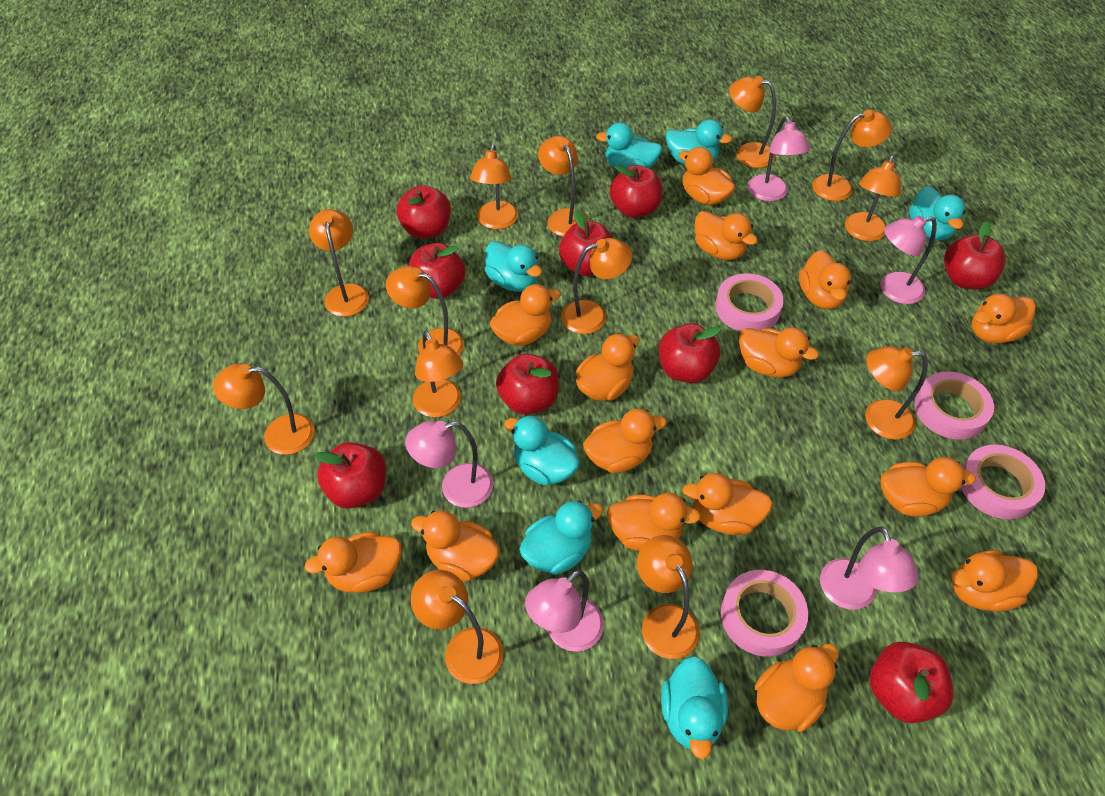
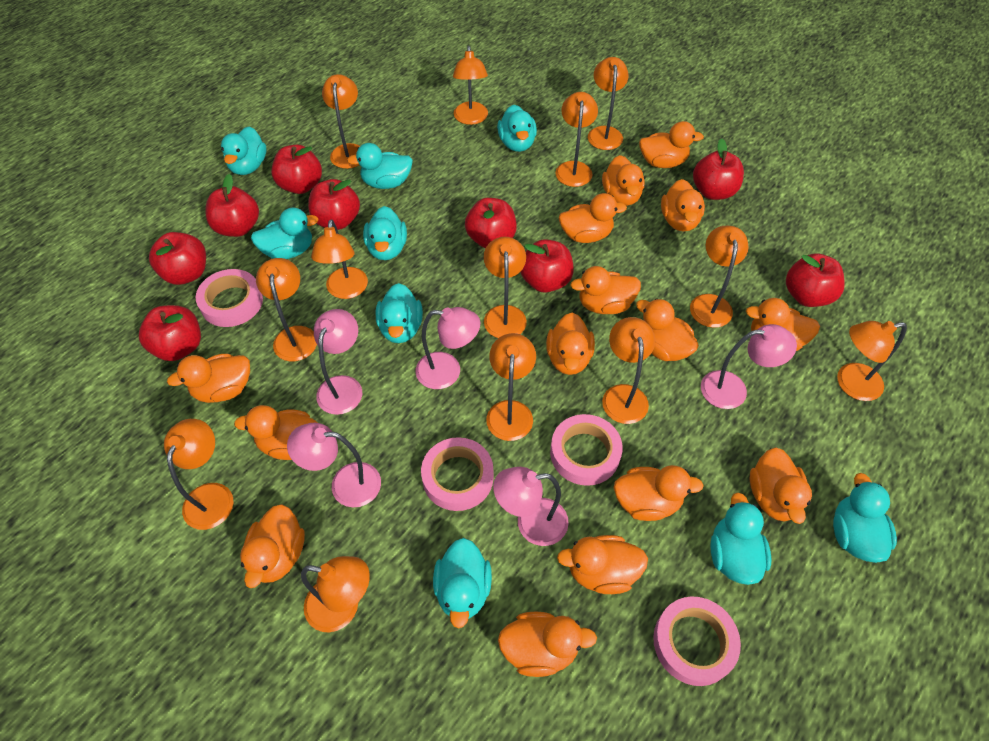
turquoise duck: [485,241,542,292] [504,415,580,486] [519,500,603,575] [596,122,662,169] [661,656,728,759] [666,119,732,164] [909,186,966,240] = 7 -> [221,127,266,175] [251,208,318,259] [347,143,413,189] [363,206,407,260] [376,283,423,343] [433,538,492,628] [497,105,537,152] [710,493,772,585] [833,473,897,563] = 9

